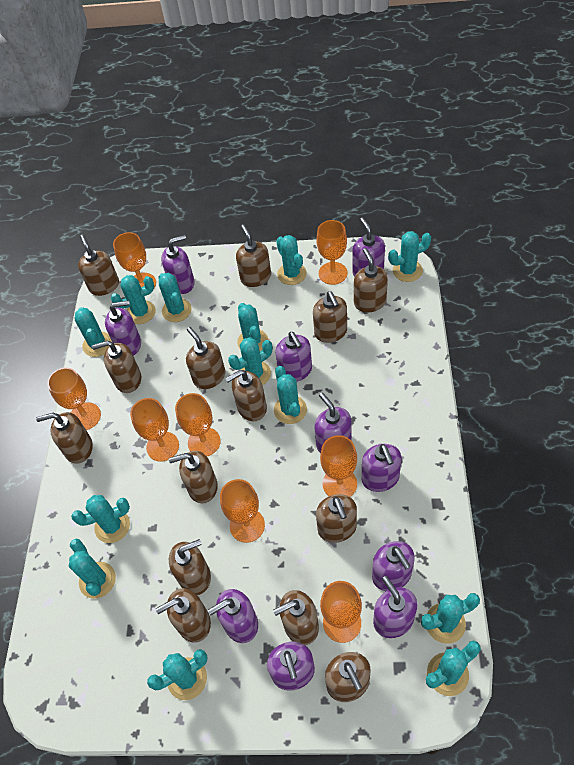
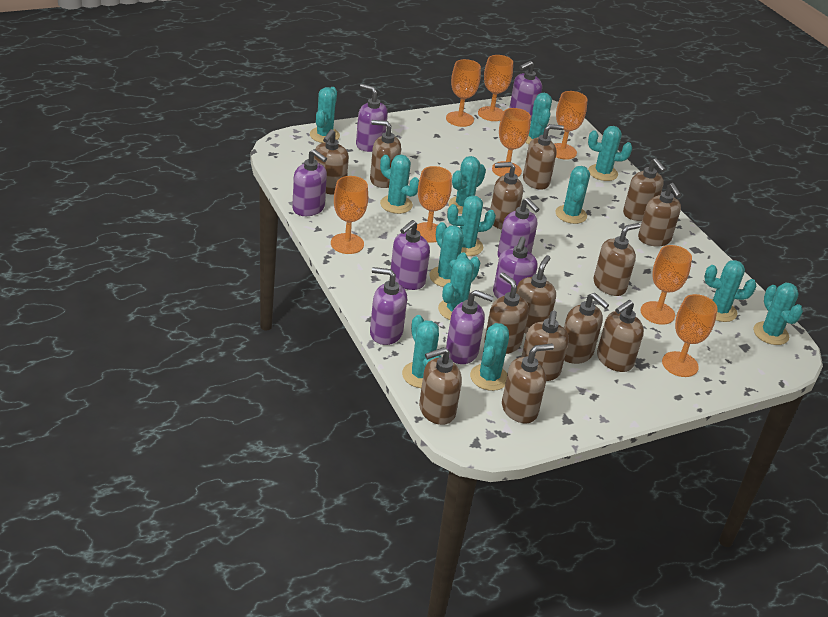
purple soap dispenser: [105,300,141,356] [161,235,195,294] [207,589,258,643] [267,642,315,691] [275,332,312,382] [314,393,352,453] [352,218,385,277] [362,444,402,492] [372,541,415,591] [373,576,417,638] = 10 -> [292,149,327,216] [356,84,388,152] [370,267,407,345] [391,220,430,290] [446,290,494,364] [493,236,538,298] [497,198,539,258] [509,61,542,119] = 8

